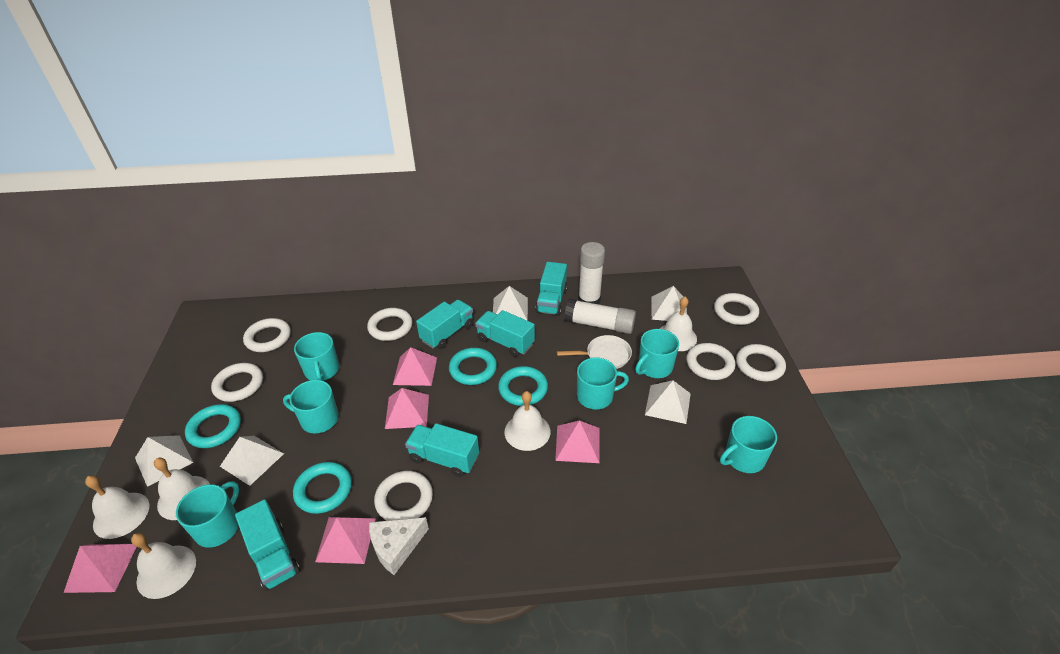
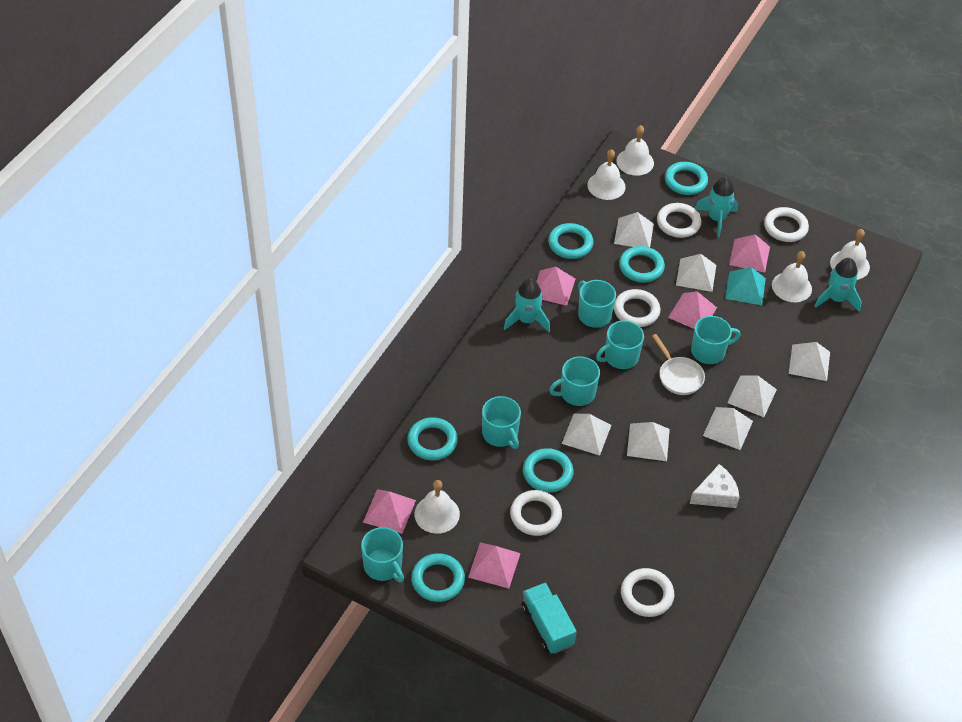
turquoise pyramid: none = 0 -> [725,267,766,305] = 1
turquoise ring: [185,404,241,448] [293,462,352,514] [449,348,497,385] [498,366,548,406] = 4 -> [407,417,458,460] [411,553,465,602] [523,448,574,493] [548,223,593,259] [619,246,665,282] [665,162,708,195] = 6
turquoise rocket: none = 0 -> [504,279,550,332] [695,177,738,237] [814,258,862,312] = 3
turquoise truck: [235,499,300,591] [405,423,479,477] [416,300,474,349] [475,310,535,357] [535,262,567,316] = 5 -> [522,583,577,654] = 1
white glue stick: [564,299,636,334] [578,242,605,304] = 2 -> none = 0
white pyramid: [135,435,193,487] [220,436,284,486] [493,286,528,321] [645,380,691,424] [651,286,687,321] = 5 -> [562,413,611,456] [614,212,654,248] [627,422,670,461] [676,254,716,292] [703,407,753,450] [727,375,777,417] [789,342,830,381] = 7
white ring: [211,363,263,402] [243,318,291,352] [367,308,412,341] [374,471,433,521] [686,343,736,380] [714,293,759,325] [736,344,786,381] = 7 -> [510,490,562,536] [614,289,660,327] [621,568,674,617] [657,203,701,238] [764,207,809,242] = 5

